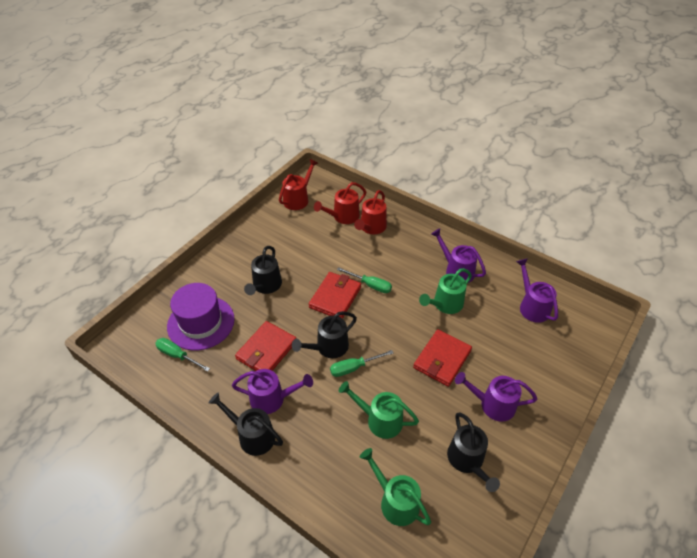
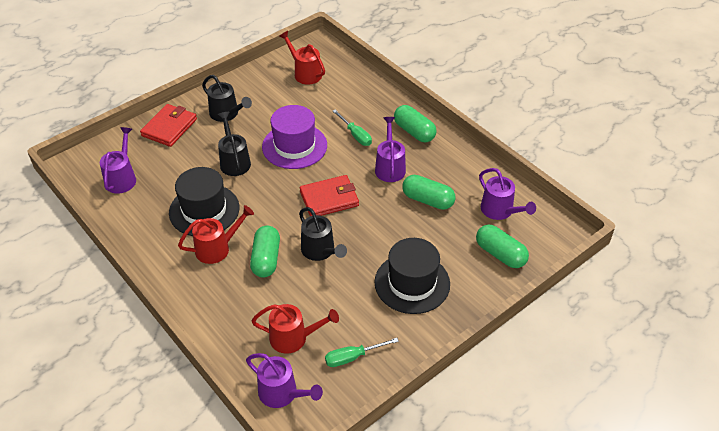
black hat: none = 0 -> [169,167,240,236] [374,238,450,314] = 2
black watering can: [209,393,283,456] [244,246,282,295] [292,311,357,358] [447,413,500,492] = 4 -> [202,75,252,122] [218,112,251,176] [299,207,347,261] = 3
green capsule: none = 0 -> [250,225,280,277] [394,105,436,142] [402,175,456,210] [476,225,529,268] = 4
green screwdriver: [155,338,210,372] [330,350,394,377] [337,267,392,293] = 3 -> [325,338,399,367] [333,110,372,146] = 2
green watering can: [339,381,419,439] [360,448,431,526] [419,268,472,314] = 3 -> none = 0
red wallet: [235,321,297,371] [309,272,361,319] [413,329,472,387] = 3 -> [140,104,197,147] [300,175,359,216] = 2

